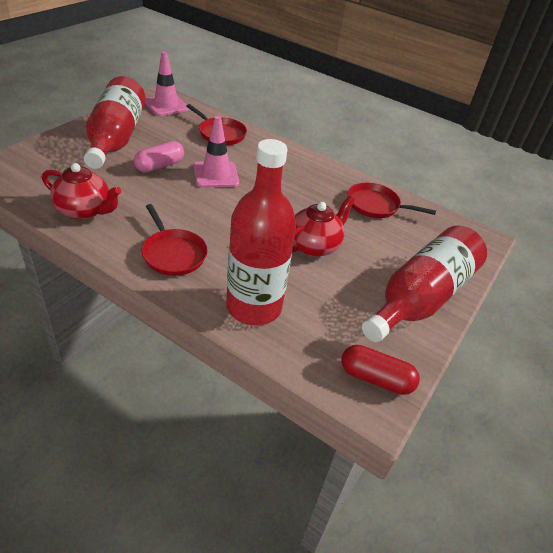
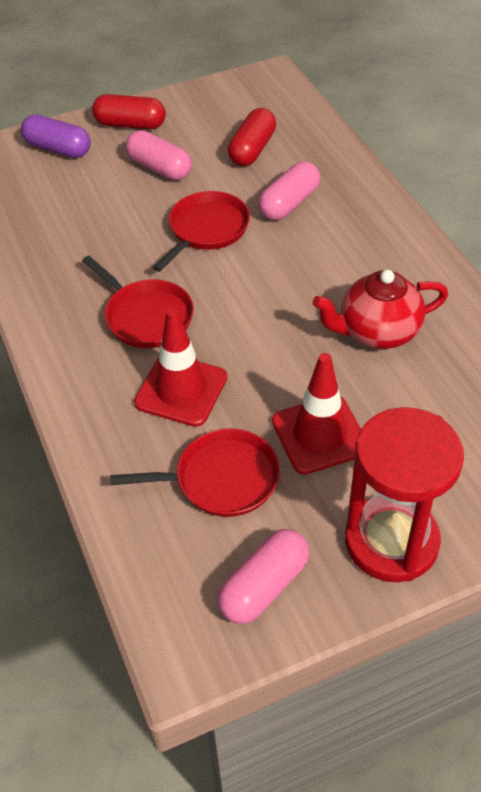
pink capsule: [134,141,184,173] = 1 -> [126,130,192,181] [218,529,309,624] [258,161,320,221] = 3
pink traffic cone: [145,51,189,116] [194,116,239,188] = 2 -> none = 0
purple capsule: none = 0 -> [21,114,91,158] = 1
red bottle: [84,76,146,169] [226,139,296,326] [362,225,487,342] = 3 -> none = 0
red capsule: [341,345,420,395] = 1 -> [92,94,166,129] [228,108,276,166] = 2
red hourglass: none = 0 -> [345,407,464,582] = 1
red teapot: [42,163,121,220] [292,196,355,257] = 2 -> [312,270,448,349] = 1
red traffic cone: none = 0 -> [134,308,227,427] [272,353,361,475] = 2

